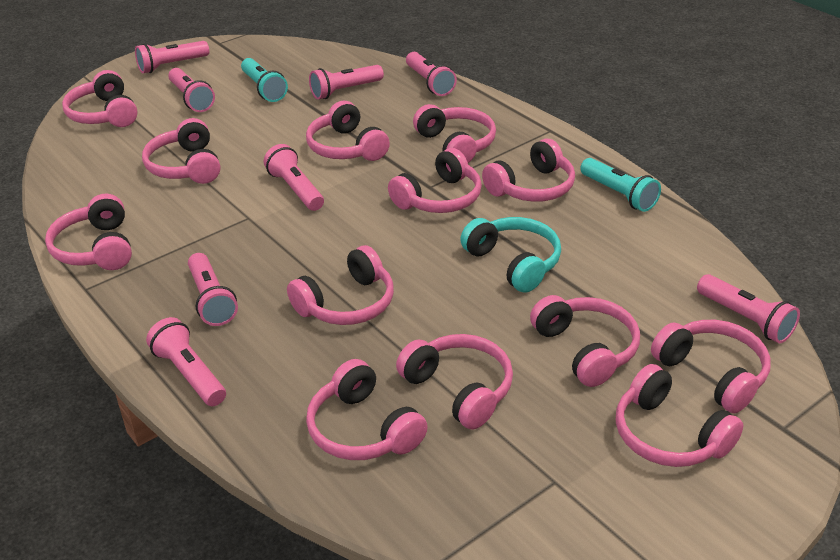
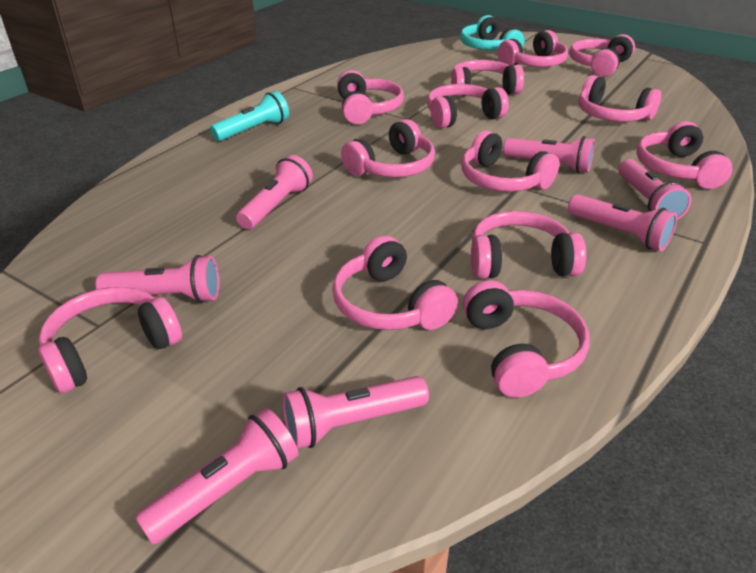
pink flashlight: [135,41,209,73] [146,317,226,406] [168,68,215,112] [188,253,238,326] [264,144,324,211] [309,65,384,99] [406,52,457,96] [697,274,800,343] = 8 -> [96,255,220,303] [135,408,299,545] [236,155,313,229] [282,376,429,449] [503,136,595,173] [568,194,677,251] [618,159,692,220] = 7
turquoise flashlight: [241,58,288,102] [580,158,661,212] = 2 -> [210,91,289,141] = 1

